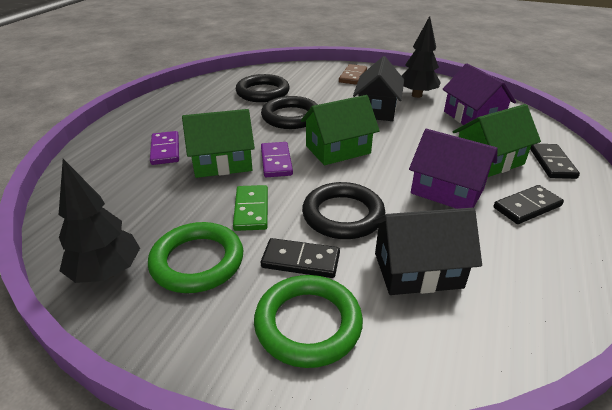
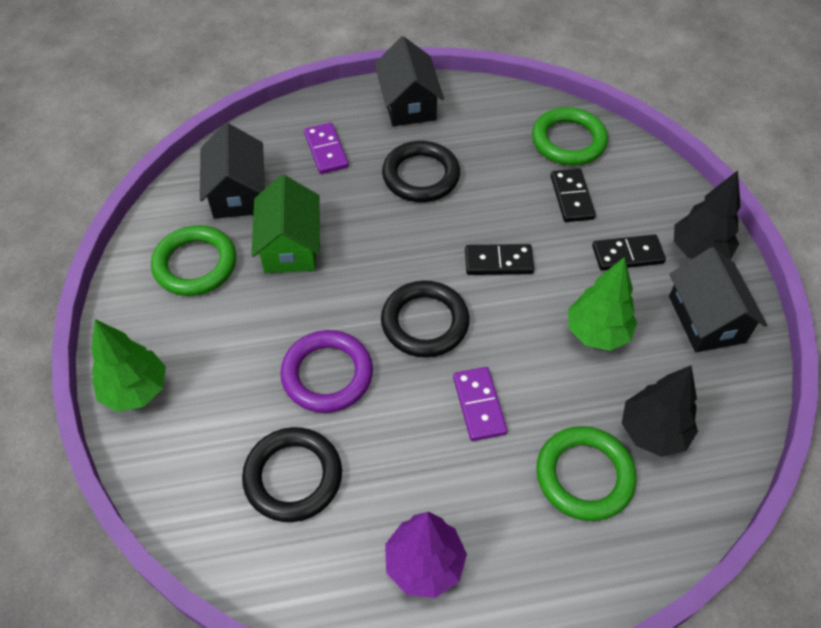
black house: [353,56,404,121] [372,208,482,295] = 2 -> [200,123,265,219] [374,36,444,126] [669,247,768,352] = 3
brown domino: [339,64,367,85] = 1 -> none = 0
green domino: [233,185,268,231] = 1 -> none = 0
green house: [182,109,255,178] [301,95,380,165] [453,104,541,177] = 3 -> [251,175,320,273] = 1
green ring: [148,222,243,293] [254,275,363,368] = 2 -> [151,225,236,296] [532,107,608,165] [536,426,637,521] = 3
green tree: none = 0 -> [91,319,166,412] [568,257,637,351] = 2
purple house: [409,129,498,209] [443,63,516,125] = 2 -> none = 0
purple ring: none = 0 -> [280,330,373,413] = 1
purple tree: none = 0 -> [385,512,467,598] = 1

